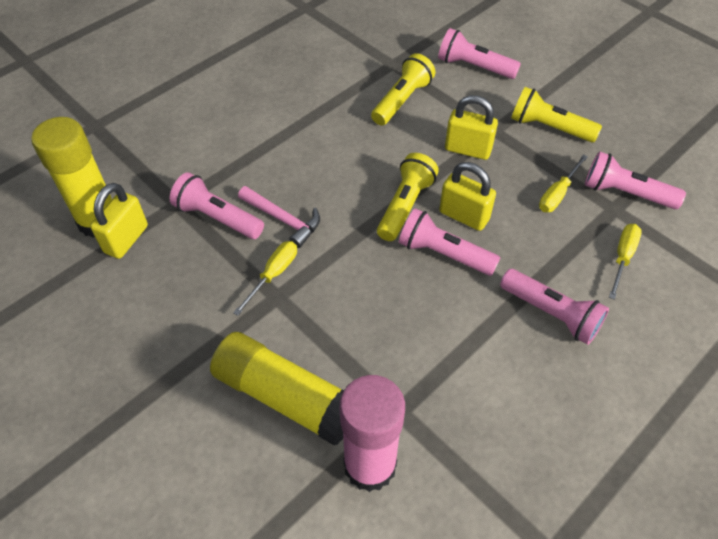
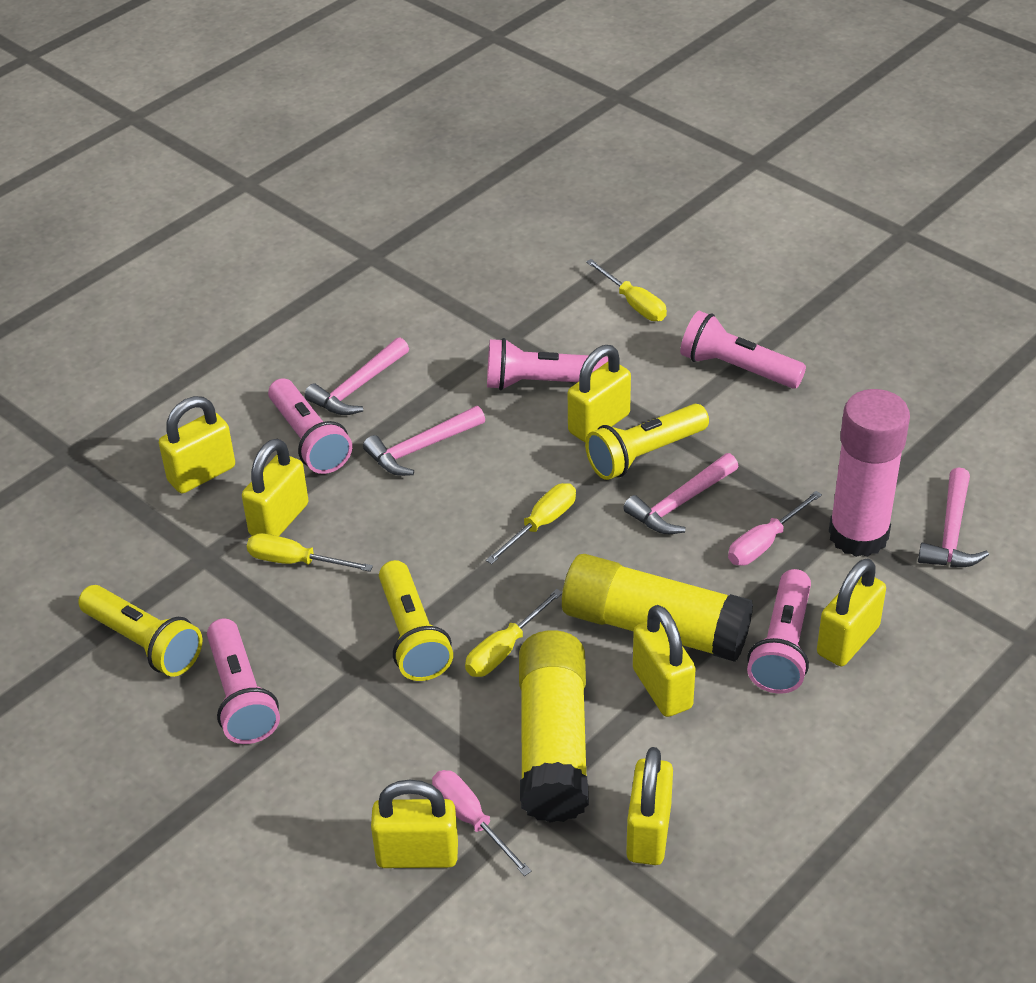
pink hammer: [238,186,320,248] = 1 -> [305,337,409,415] [363,406,485,476] [623,453,739,534] [918,467,989,567] = 4
pink screwdriver: none = 0 -> [432,770,532,876] [728,491,822,566] = 2
yellow padlock: [90,183,148,259] [439,162,496,231] [445,95,498,160] = 3 -> [159,396,235,493] [242,439,309,536] [371,780,458,868] [568,345,631,442] [626,747,673,865] [633,605,696,717] [817,559,886,666] = 7
yellow screwdriver: [233,241,297,316] [539,154,588,212] [609,224,642,300] = 3 -> [247,533,373,572] [465,589,562,677] [486,483,576,564] [586,259,667,321] = 4

